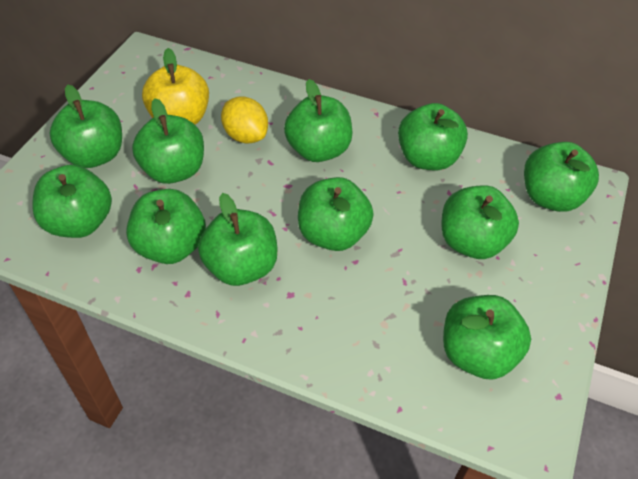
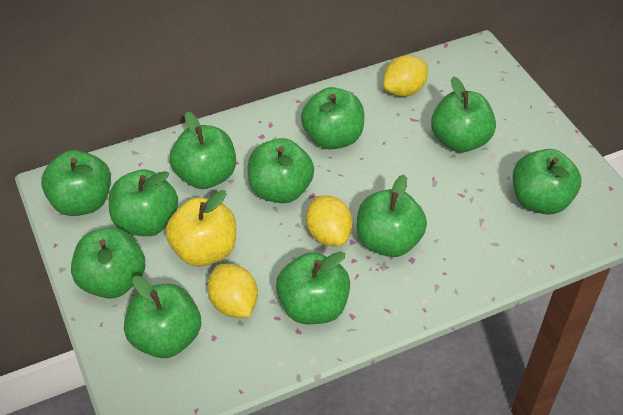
yellow lemon: [221,96,268,144] = 1 -> [207,264,258,318] [306,196,353,246] [383,55,428,97] = 3

